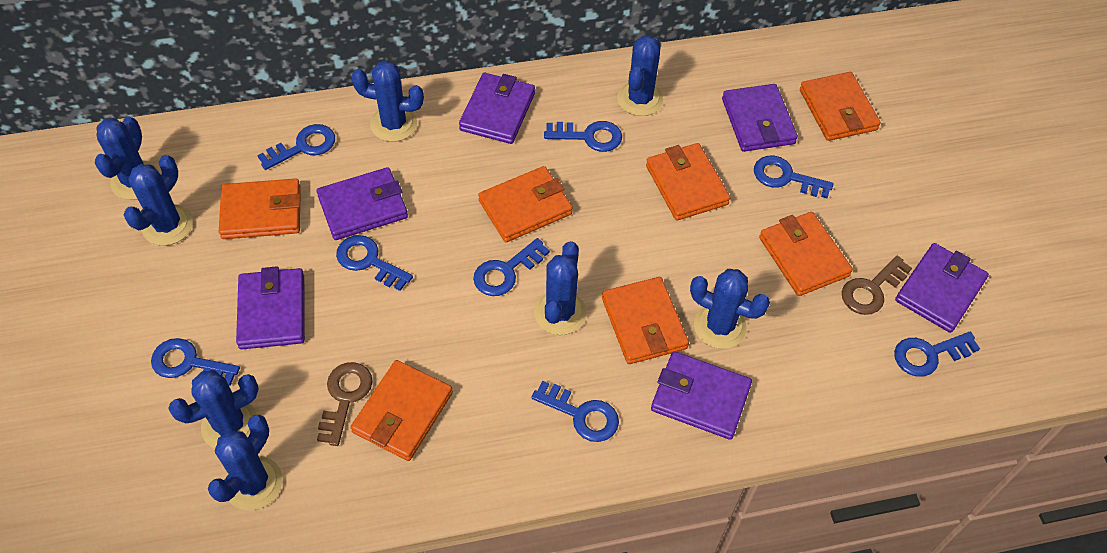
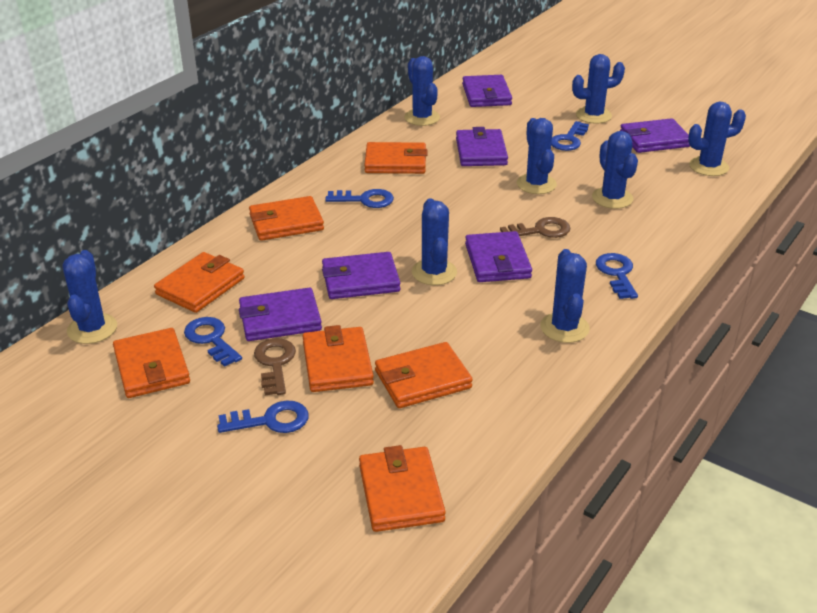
blue key: [151,338,240,386] [257,124,335,170] [336,235,413,291] [473,238,550,296] [531,381,619,442] [544,121,622,152] [754,156,833,198] [894,332,980,377] = 8 -> [184,317,242,367] [217,400,309,433] [325,189,394,208] [551,121,589,151] [596,253,638,299] = 5

